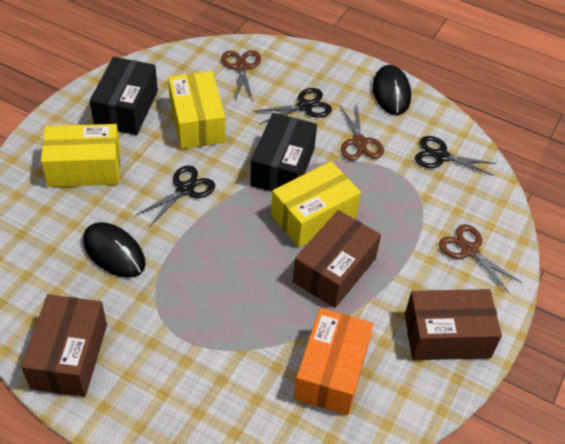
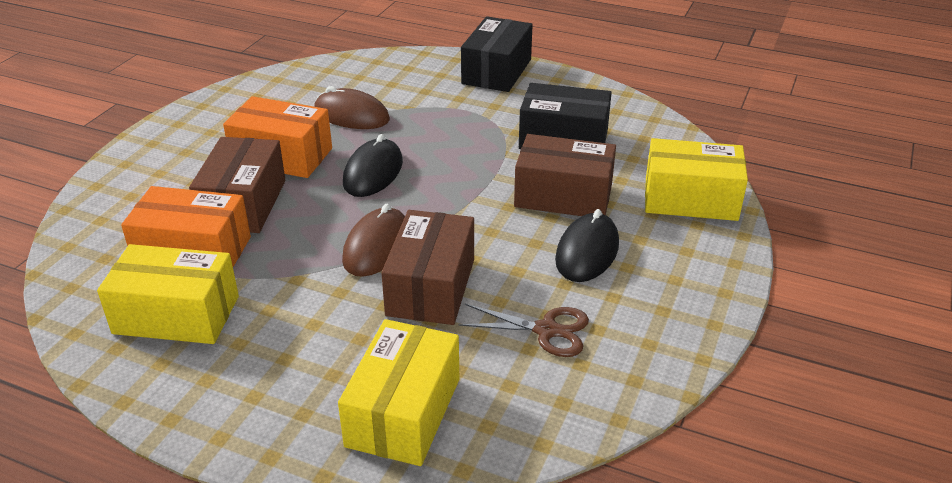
black scissors: [136,166,215,227] [253,88,332,125] [415,136,497,176] = 3 -> none = 0
brown mouse: none = 0 -> [314,86,390,129] [342,204,405,277] = 2
brown scissors: [221,50,261,100] [340,105,384,161] [439,224,522,293] = 3 -> [458,304,589,357] = 1
orange box: [294,308,374,415] = 1 -> [121,186,251,267] [223,96,332,178] = 2

